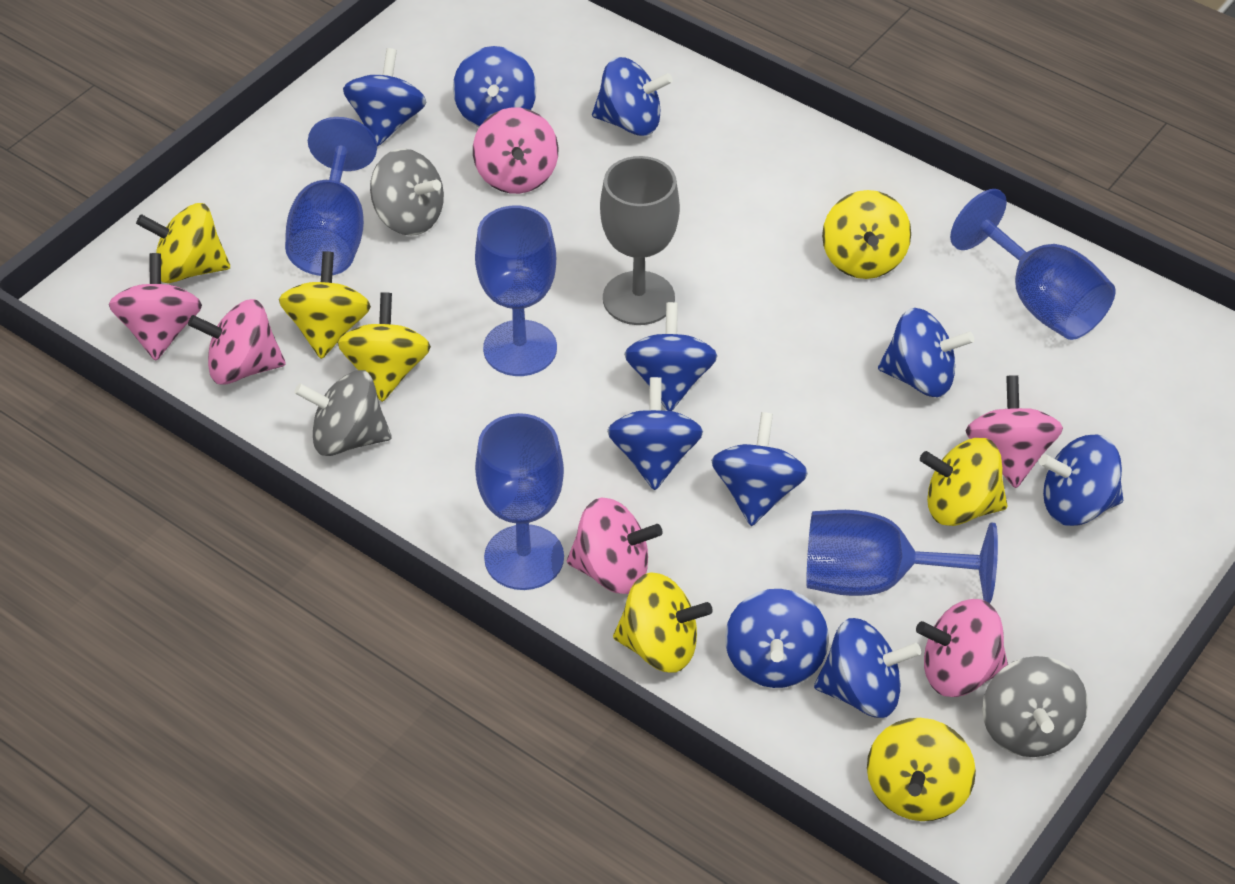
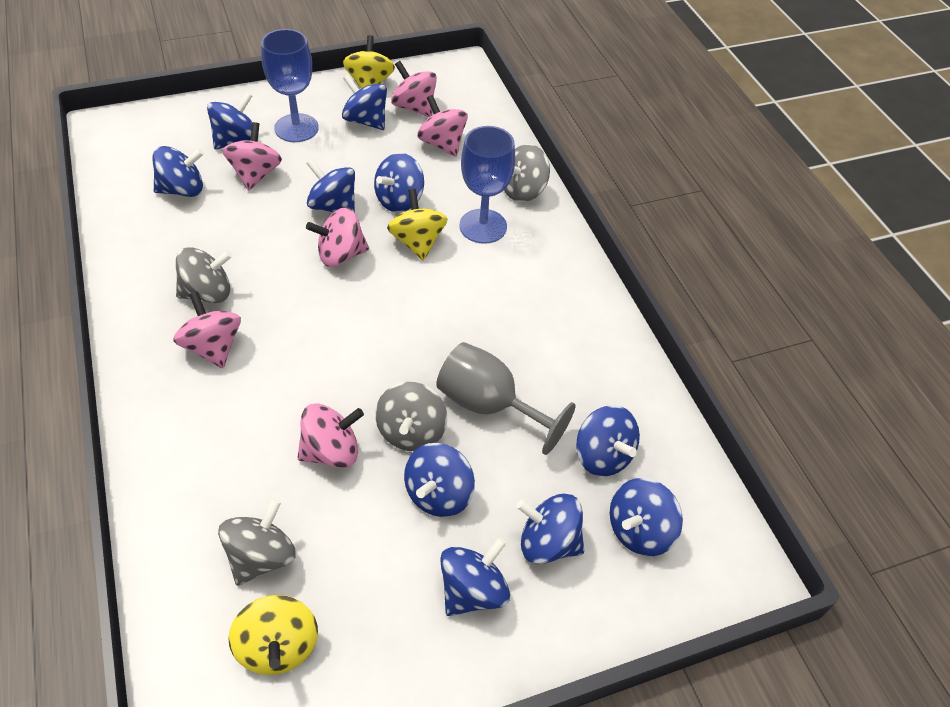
blue goblet: [285,117,377,276] [475,206,557,376] [475,413,564,590] [806,510,998,604] [950,189,1115,340] = 5 -> [261,29,319,142] [460,126,515,244] = 2
grey spinning top: [294,370,392,456] [370,149,444,236] [982,656,1088,757] = 3 -> [176,247,232,303] [218,498,296,586] [375,382,447,451] [504,144,550,202] = 4
yellow spinning top: [136,203,230,283] [279,251,371,359] [337,292,431,402] [613,572,713,673] [822,190,911,279] [867,718,976,821] [920,438,1007,526] = 7 -> [228,595,318,675] [343,35,395,88] [387,189,448,261] = 3

